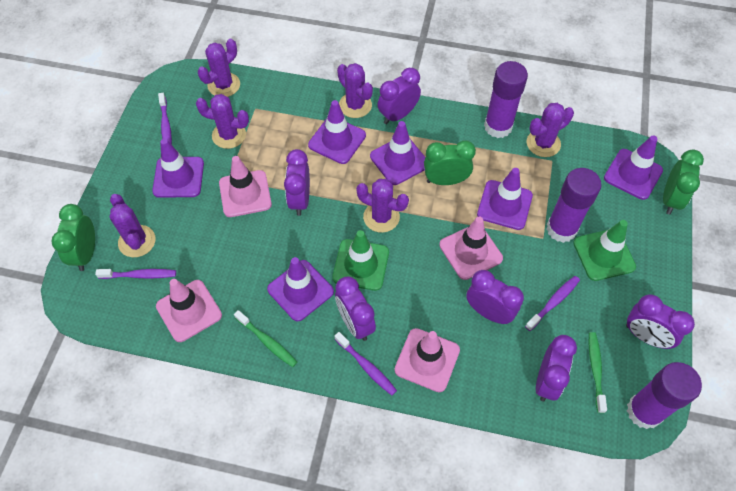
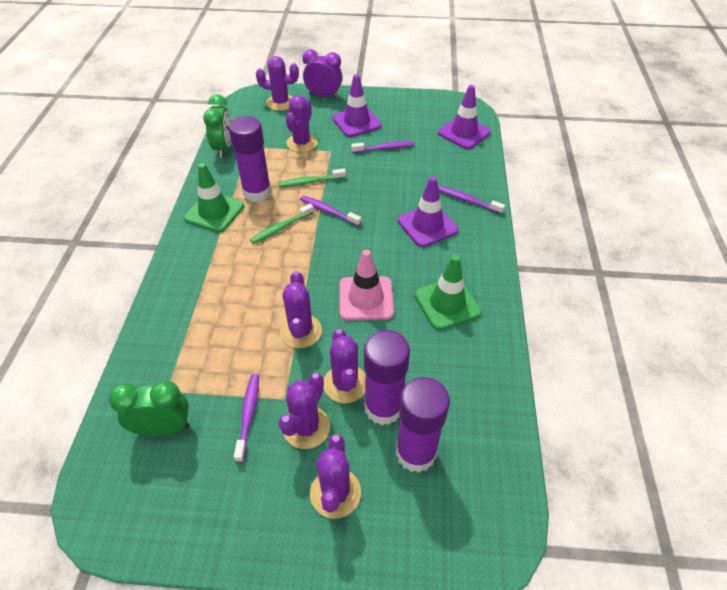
green clock: [51,204,95,271] [424,140,476,185] [663,149,704,214] = 3 -> [109,381,190,436] [203,94,232,158] = 2
pink traffic cone: [156,279,222,342] [219,156,272,217] [395,328,460,392] [439,217,503,280] = 4 -> [339,250,394,321] = 1
purple clock: [284,149,310,216] [335,276,376,341] [378,68,421,124] [466,270,524,324] [536,335,577,402] [626,294,695,349] = 6 -> [302,49,342,99] = 1
purple traffic cone: [152,139,204,198] [267,257,334,322] [308,100,366,164] [370,121,425,185] [477,168,533,230] [604,136,663,200] = 6 -> [332,74,382,137] [398,176,458,247] [438,85,491,149] = 3

